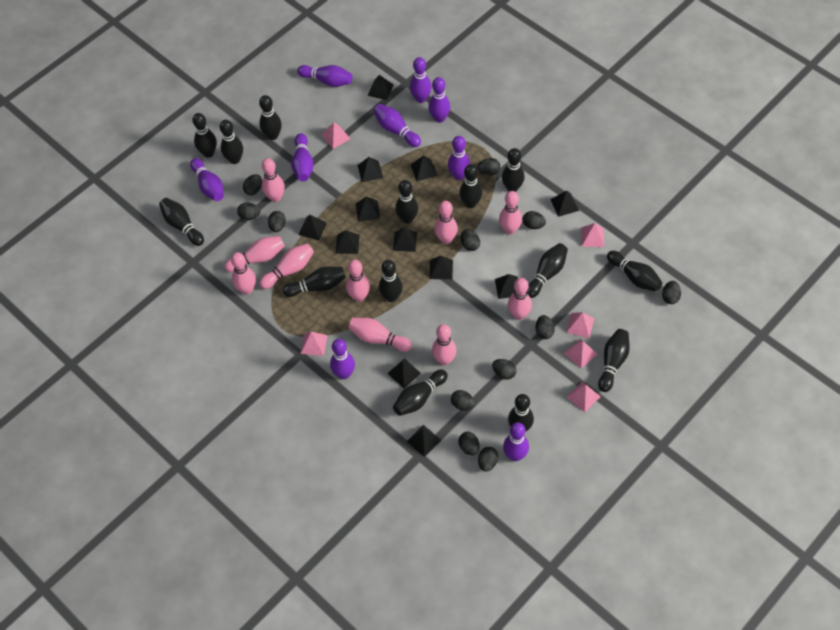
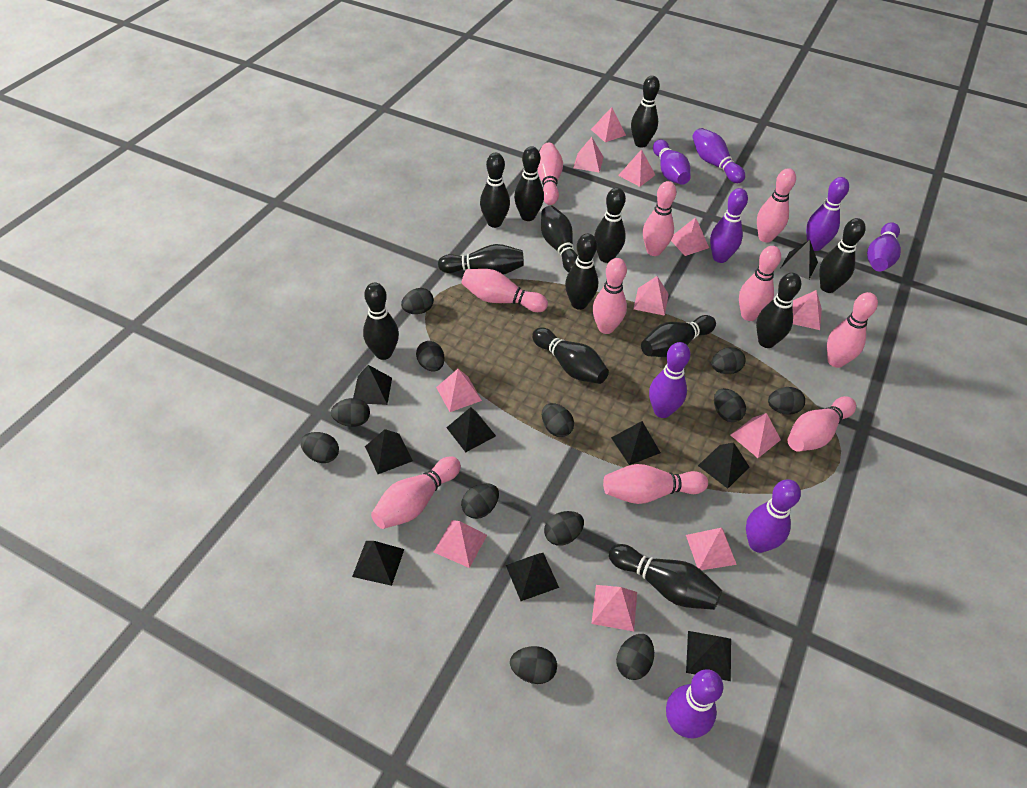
black bowling pin: [159,198,204,246] [192,113,217,158] [220,120,243,164] [259,95,282,140] [283,266,346,297] [379,260,403,302] [393,370,448,416] [395,180,418,224] [459,164,482,208] [502,148,525,192] [508,394,534,432] [527,243,568,298] [598,329,630,392] [607,251,662,291] = 14 -> [363,283,399,360] [438,244,524,275] [480,153,510,228] [514,146,544,221] [532,328,609,384] [541,206,578,273] [565,234,598,310] [594,188,626,263] [609,544,722,610] [631,76,660,147] [641,315,716,357] [756,273,801,348] [819,218,866,293] = 13
black pyramid: [298,215,327,240] [336,230,359,254] [356,197,380,222] [357,157,383,182] [367,75,394,100] [387,358,421,388] [393,228,417,252] [407,425,441,457] [411,155,438,181] [429,256,453,279] [495,274,518,299] [550,190,579,217] = 12 -> [352,541,404,586] [353,365,392,405] [365,429,413,474] [446,407,496,452] [506,553,559,601] [611,421,661,465] [686,631,731,681] [698,442,749,489] [780,240,818,280] = 9
pink pyramid: [300,332,328,356] [321,122,351,149] [564,339,597,368] [566,312,595,338] [567,382,601,412] [581,223,604,247] = 6 -> [434,520,487,568] [436,369,482,412] [573,137,604,172] [591,107,626,142] [591,585,637,631] [618,149,655,187] [634,276,669,316] [671,217,709,256] [686,528,737,570] [730,413,781,458] [792,290,822,330] = 11
purple bowling pin: [190,158,224,201] [291,133,314,182] [297,65,352,87] [330,339,355,379] [373,104,421,147] [410,57,431,103] [428,77,450,123] [448,136,470,180] [503,422,529,461] = 9 -> [649,342,691,418] [653,139,691,185] [666,669,723,738] [692,128,745,183] [710,188,748,263] [746,479,801,553] [806,177,849,251] [867,222,901,271] = 8

